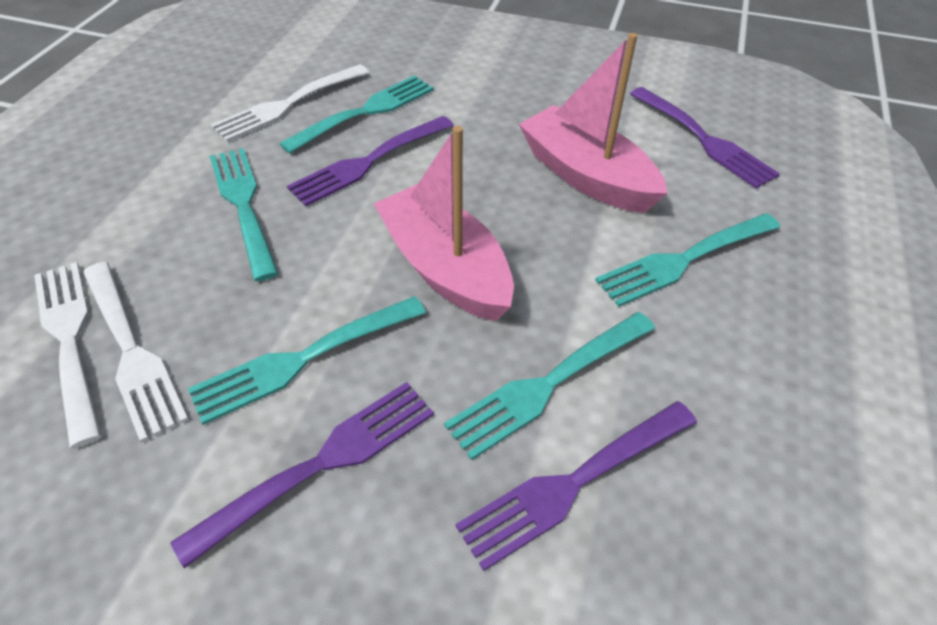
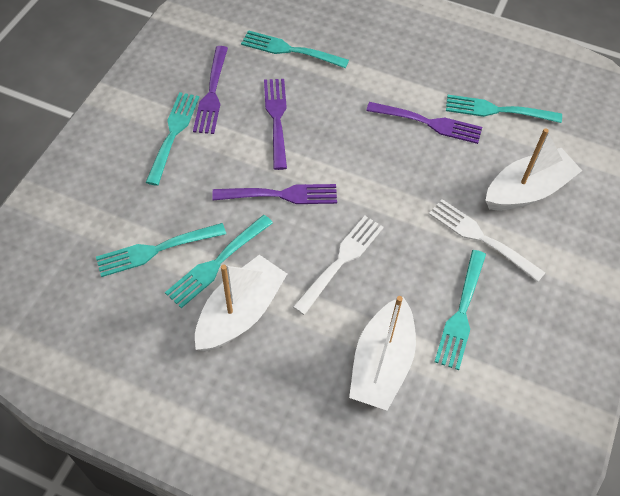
pink boat: [374,126,514,321] [519,33,668,213] = 2 -> none = 0
turquoise fork: [188,296,426,425] [210,148,279,281] [279,75,434,154] [444,312,656,460] [595,213,781,307] = 5 -> [96,223,226,277] [146,92,199,186] [165,215,273,308] [241,30,349,68] [435,250,486,370] [446,95,562,123] = 6
white boat: none = 0 -> [195,255,287,351] [349,296,416,411] [485,128,582,211] = 3
white fork: [34,262,102,448] [83,262,189,443] [211,64,369,142] = 3 -> [293,216,384,315] [429,199,545,282] = 2

